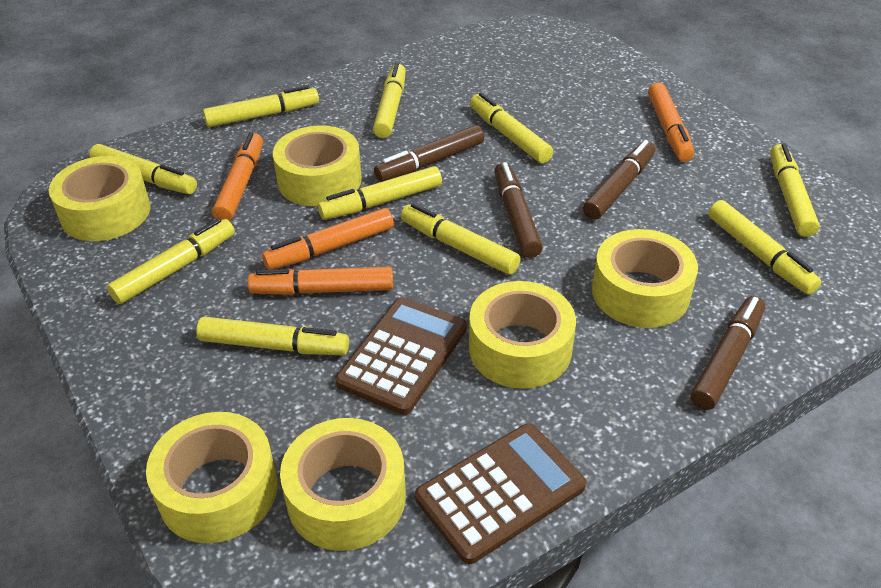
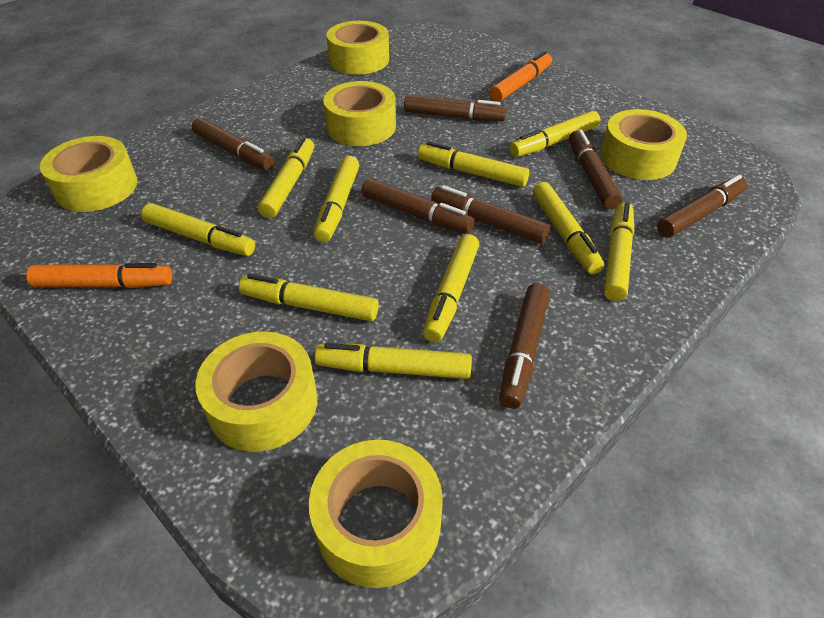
brown calculator: [335,297,467,415] [415,423,586,564] = 2 -> none = 0
brown marker: [374,125,484,182] [494,162,543,258] [583,140,655,220] [691,296,765,410] = 4 -> [192,118,275,171] [361,178,475,234] [404,95,507,121] [431,185,550,244] [499,283,550,409] [569,129,623,209] [657,175,747,238] = 7
orange marker: [212,133,263,221] [248,267,393,295] [262,208,394,270] [648,83,694,162] = 4 -> [26,263,172,288] [490,51,552,102] = 2

